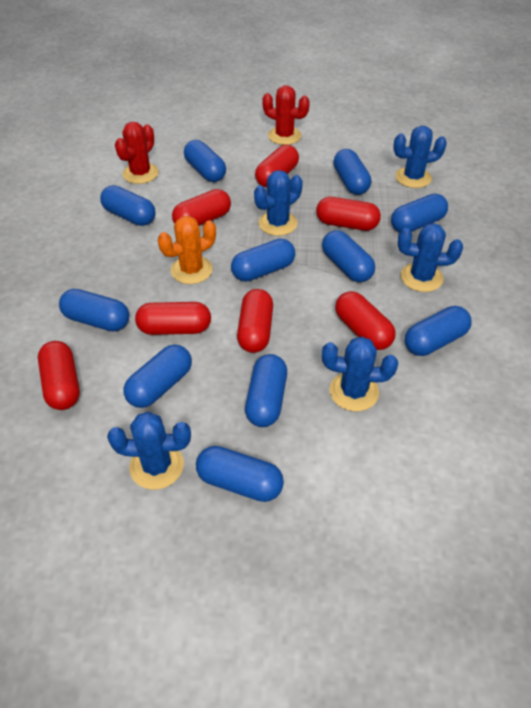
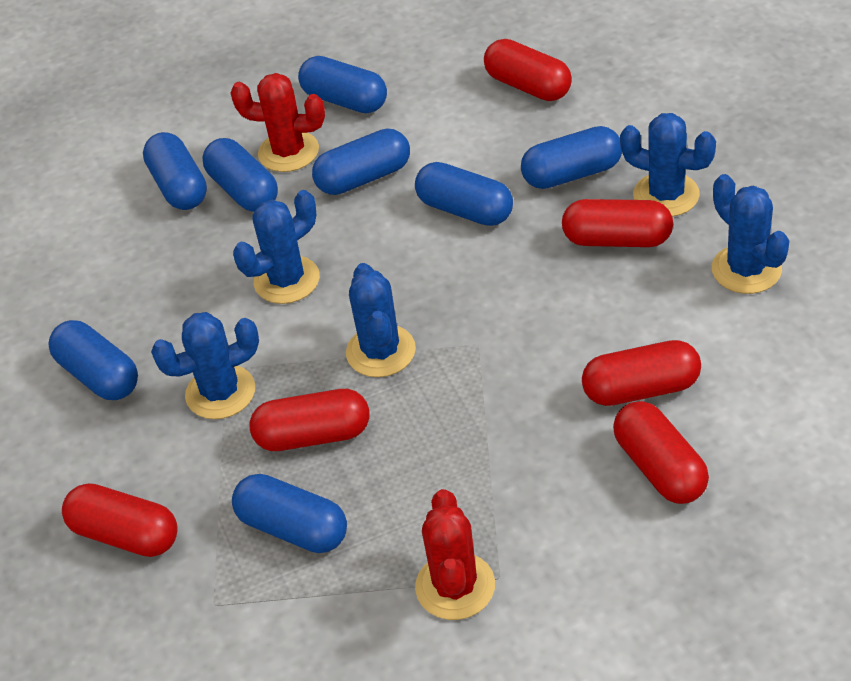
blue capsule: [59,289,129,331] [100,185,155,226] [124,344,192,408] [184,140,226,182] [196,446,284,502] [231,239,295,282] [245,354,287,427] [322,230,375,282] [333,149,371,195] [391,193,448,232] [405,306,472,356] = 11 -> [48,320,138,400] [143,132,207,210] [202,138,278,212] [232,474,347,553] [298,56,387,113] [312,128,410,195] [415,162,513,226] [521,126,622,189] = 8
orange cactus: [158,216,216,284] = 1 -> none = 0
red capsule: [38,341,80,410] [135,302,211,335] [172,189,231,226] [237,289,273,353] [255,145,299,188] [316,197,381,231] [335,291,396,350] = 7 -> [62,483,178,557] [249,389,369,451] [484,39,572,101] [562,199,673,247] [582,340,701,406] [613,401,709,504] = 6

